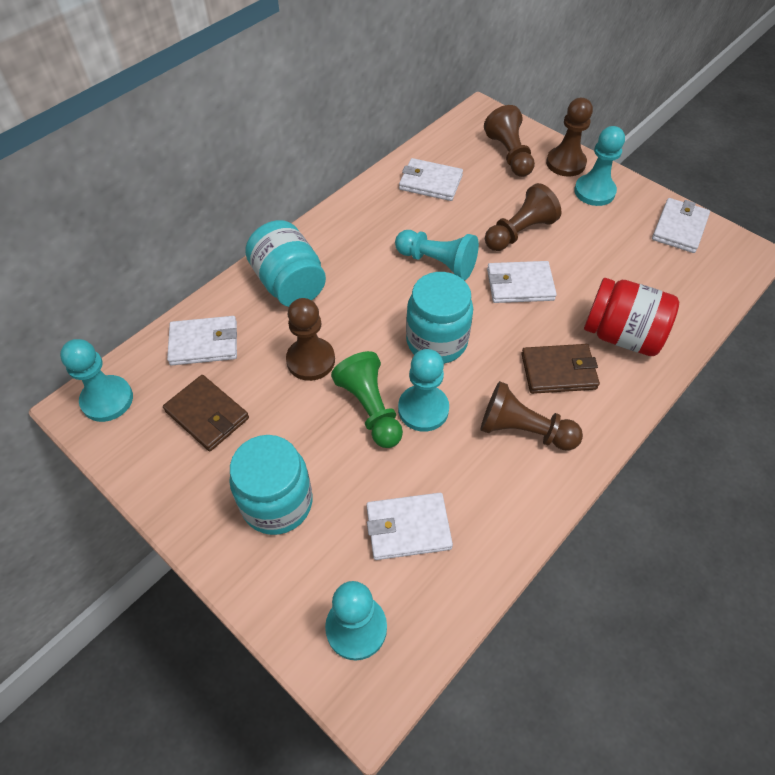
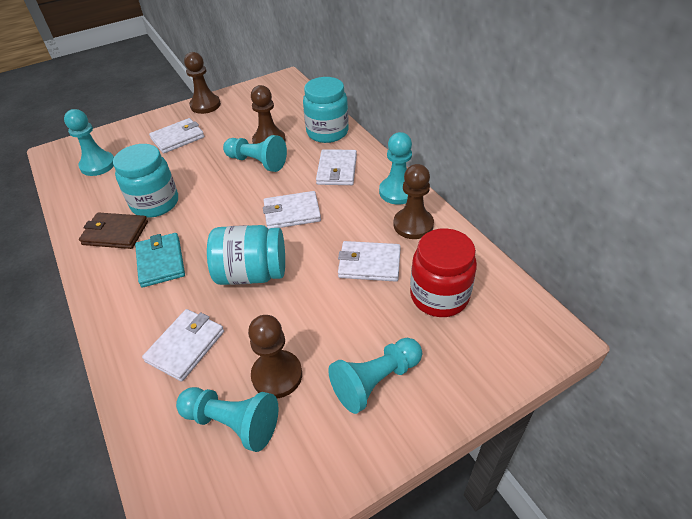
brown pawn: [286,298,335,381] [480,381,583,451] [484,105,535,177] [485,183,561,251] [546,98,593,177] = 5 -> [184,52,221,114] [248,315,302,398] [251,85,286,144] [393,164,434,239] = 4
brown wallet: [163,375,249,451] [521,344,600,394] = 2 -> [79,212,148,249] = 1
green pawn: [331,351,403,448] = 1 -> none = 0
turquoise wallet: none = 0 -> [135,233,185,288] = 1

